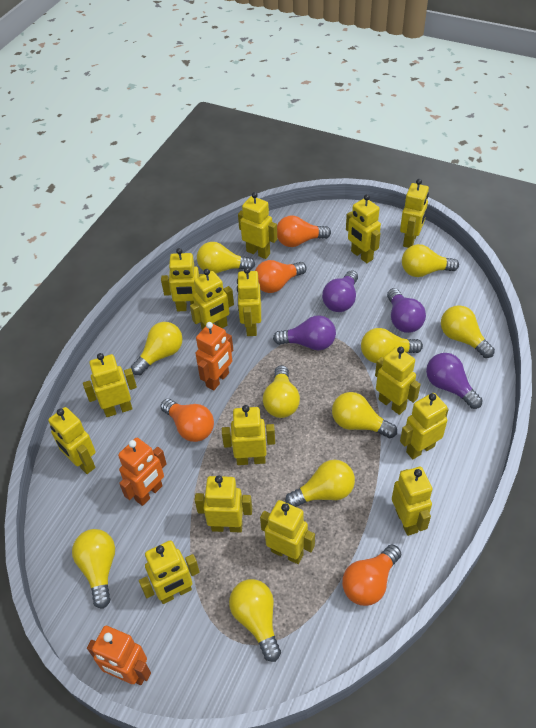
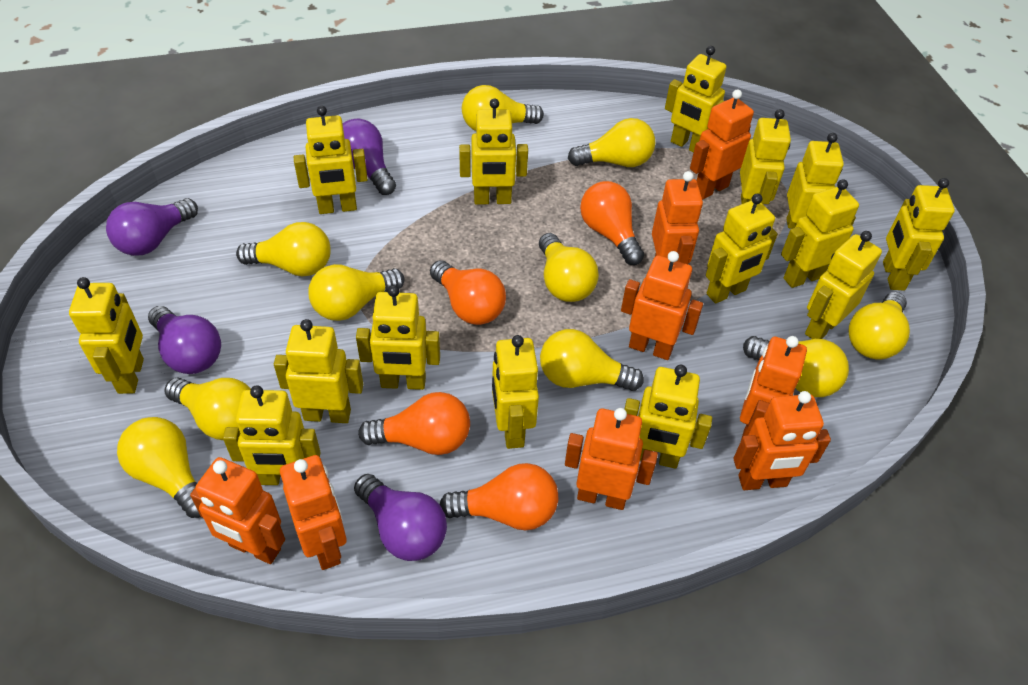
orange robot: [87,626,151,685] [118,438,167,506] [195,322,233,390] = 3 -> [190,457,285,564] [280,455,347,570] [565,408,658,510] [621,251,703,360] [652,171,703,264] [690,89,754,199] [734,391,831,490] [740,336,807,440] = 8

